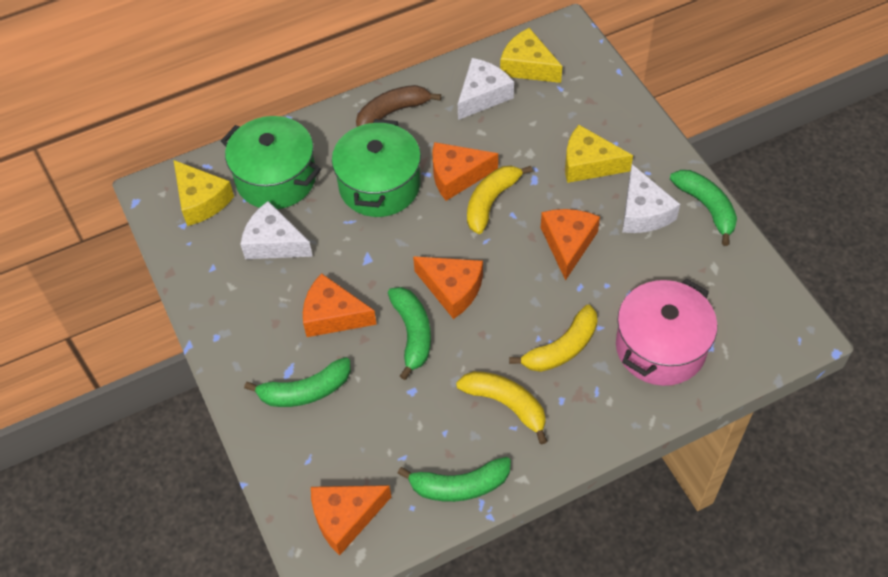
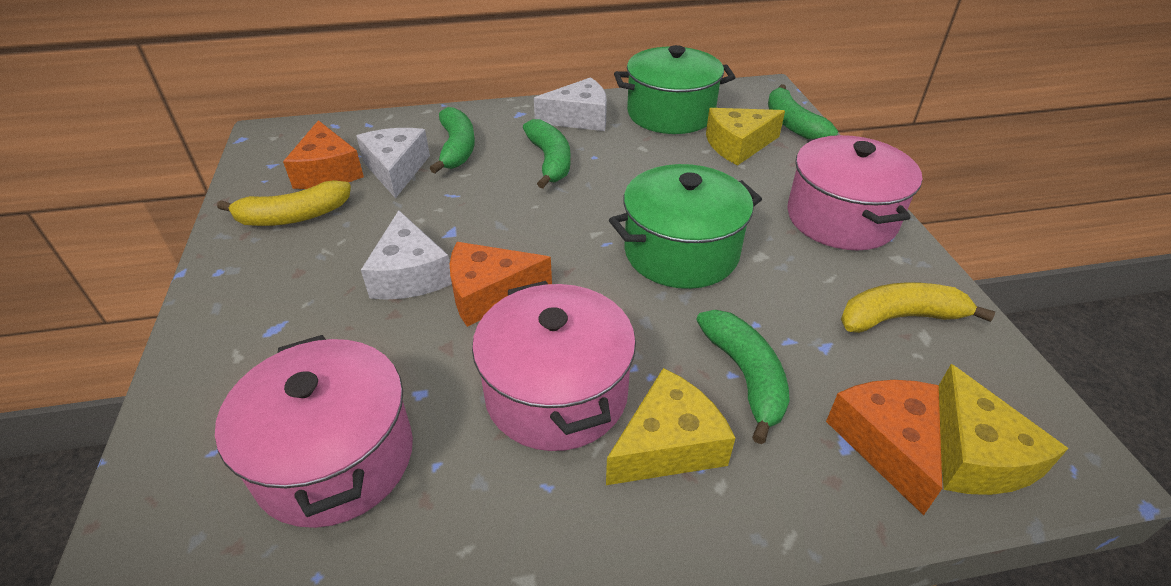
brown banana: [356,85,441,127] = 1 -> none = 0
orange cheese: [303,273,377,337] [311,485,391,555] [413,256,483,319] [433,142,498,201] [541,209,600,281] = 5 -> [283,120,364,189] [450,242,552,327] [826,380,942,516] = 3
pink pot: [616,278,717,386] = 1 -> [215,335,413,528] [472,281,636,451] [787,135,923,250] = 3
yellow banana: [456,371,547,444] [467,166,533,234] [509,305,598,372] = 3 -> [217,180,351,226] [841,282,995,333] = 2

